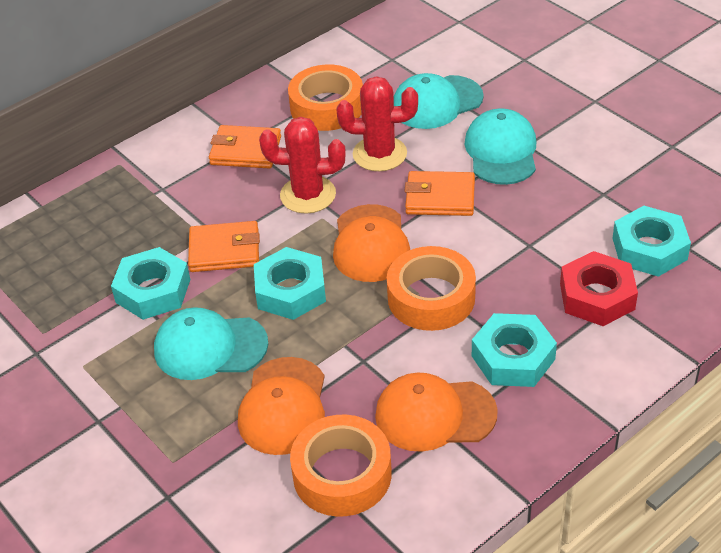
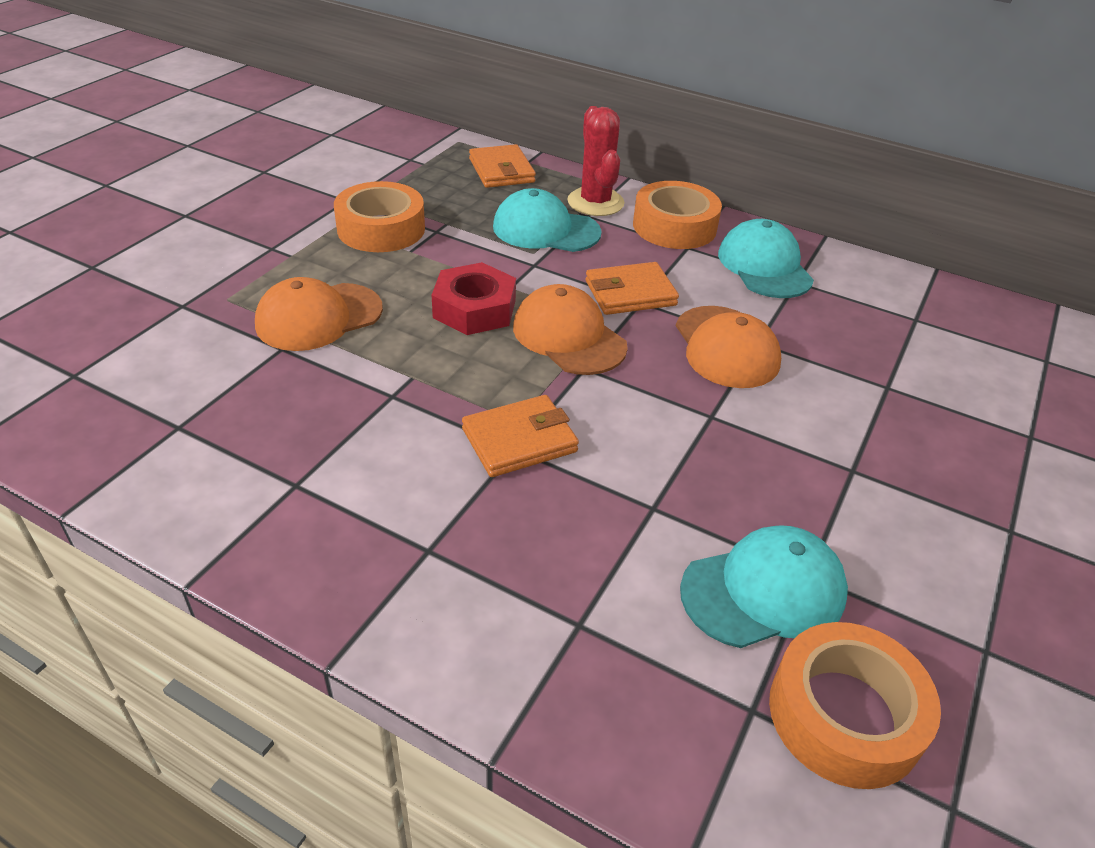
red cactus: [259,117,346,214] [337,76,418,171] = 2 -> [567,106,624,216] = 1
turquoise nut: [111,247,190,320] [254,247,326,320] [472,313,557,387] [612,206,691,277] = 4 -> none = 0

